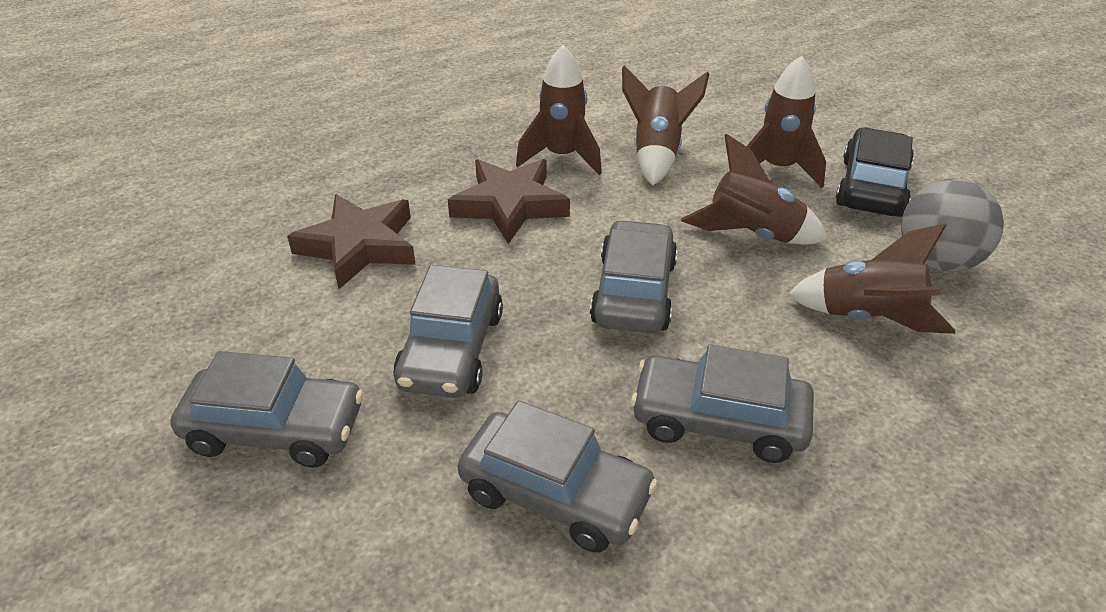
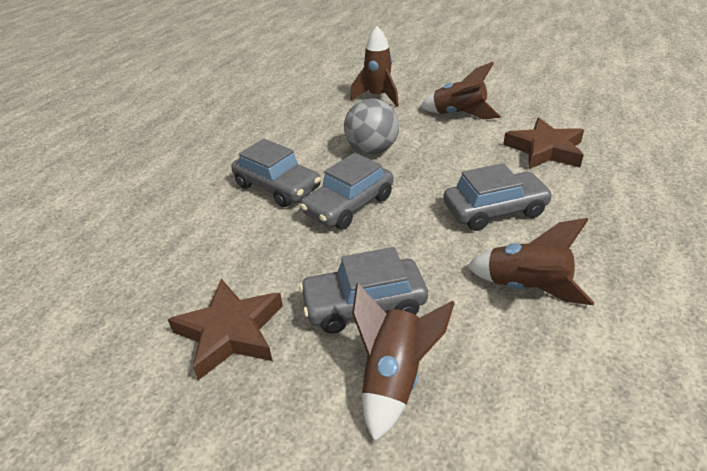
black car: [835,127,914,217] = 1 -> none = 0
brown rocket: [516,45,602,175] [622,65,709,185] [681,134,828,245] [746,56,826,188] [788,223,955,334] = 5 -> [350,26,399,107] [352,283,455,442] [420,62,501,119] [467,218,594,305] = 4
grey car: [171,351,364,467] [393,265,503,398] [457,401,658,552] [590,220,678,333] [631,344,814,463] = 5 -> [231,139,321,207] [299,247,428,334] [300,153,393,230] [443,163,553,231] = 4

